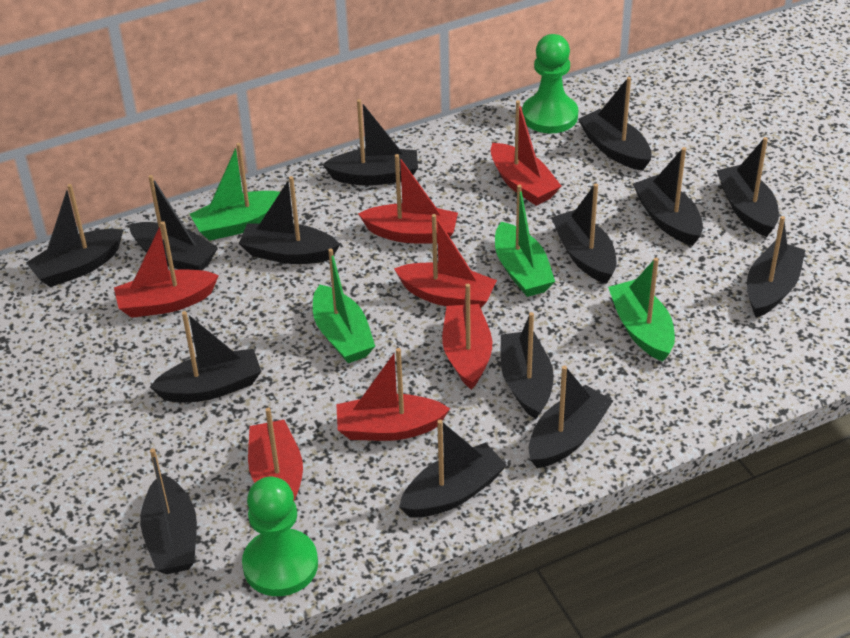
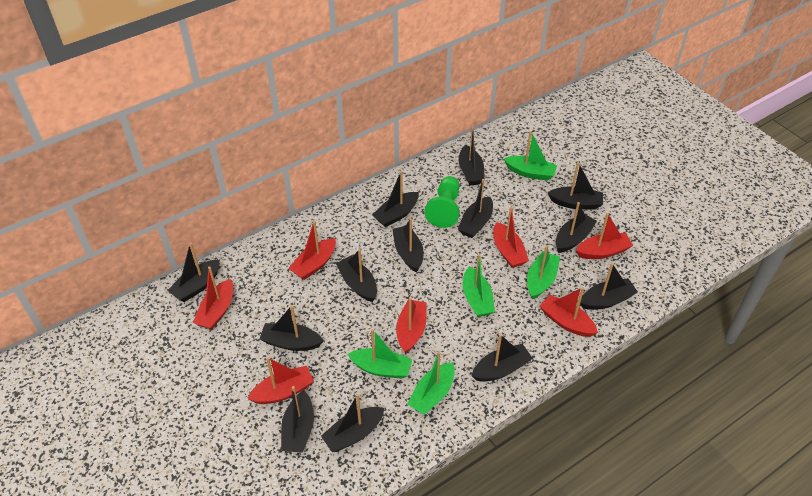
black boat: [26,184,123,287] [129,175,218,270] [140,448,197,574] [150,311,262,402] [239,176,340,264] [322,99,418,186] [399,420,507,518] [501,312,554,419] [529,365,613,468] [551,183,617,284] [578,77,652,171] [633,147,703,246] [717,137,779,237] [747,216,805,318] = 14 -> [167,243,220,302] [260,305,324,351] [281,386,314,452] [321,394,384,452] [336,249,377,302] [372,171,419,227] [393,218,424,272] [458,179,493,238] [459,127,485,185] [472,334,533,382] [547,162,603,209] [556,202,597,253] [580,263,638,310] = 13
green boat: [190,143,280,241] [313,248,375,363] [495,184,555,297] [608,258,675,362] = 4 -> [347,329,412,379] [407,352,455,415] [463,254,495,317] [504,131,557,181] [527,246,560,299] = 5
green pawn: [242,477,318,596] [522,34,578,133] = 2 -> [424,176,460,228] = 1

